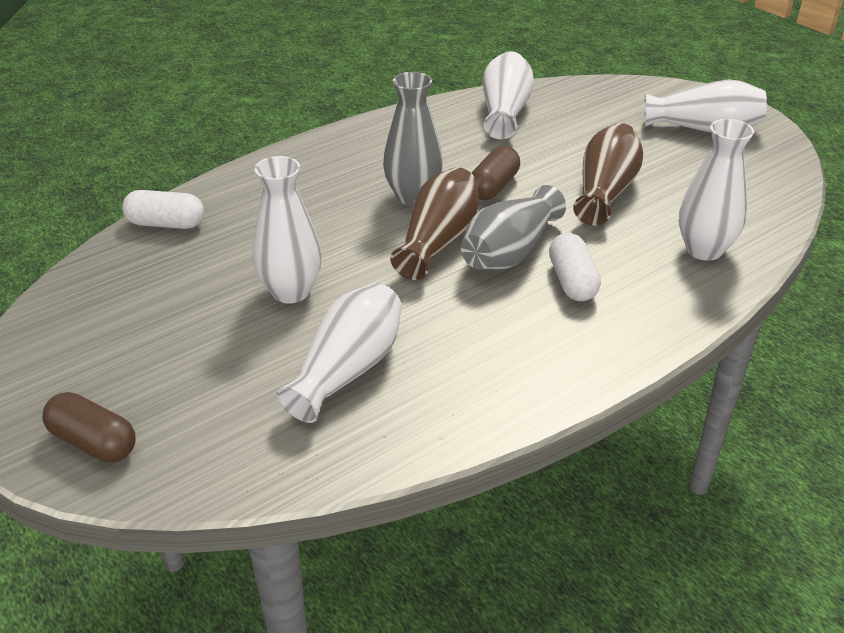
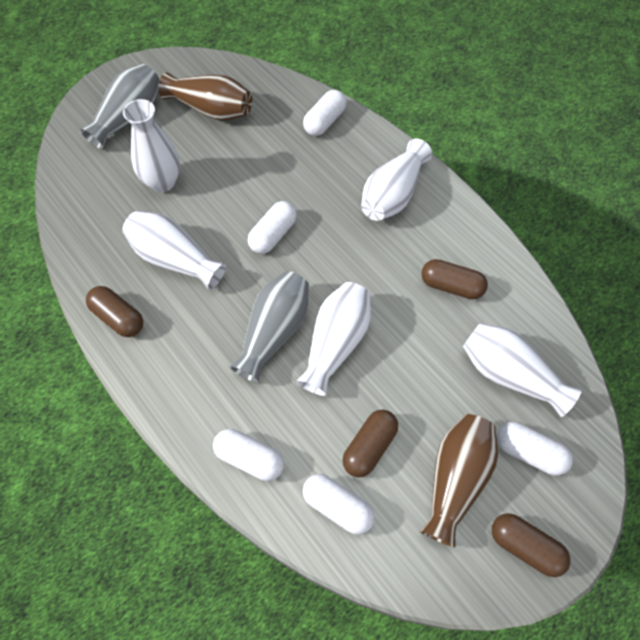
brown capsule: [42,392,136,462] [472,146,520,200] = 2 -> [86,286,143,337] [343,410,398,477] [421,259,488,299] [492,513,571,577] = 4
white capsule: [122,190,204,229] [549,233,601,301] = 2 -> [213,429,284,481] [248,201,297,254] [303,90,347,136] [303,474,374,535] [497,422,573,476] = 5

